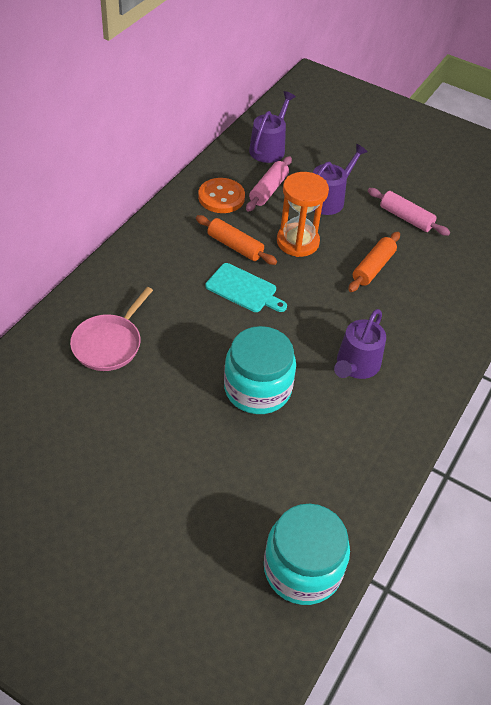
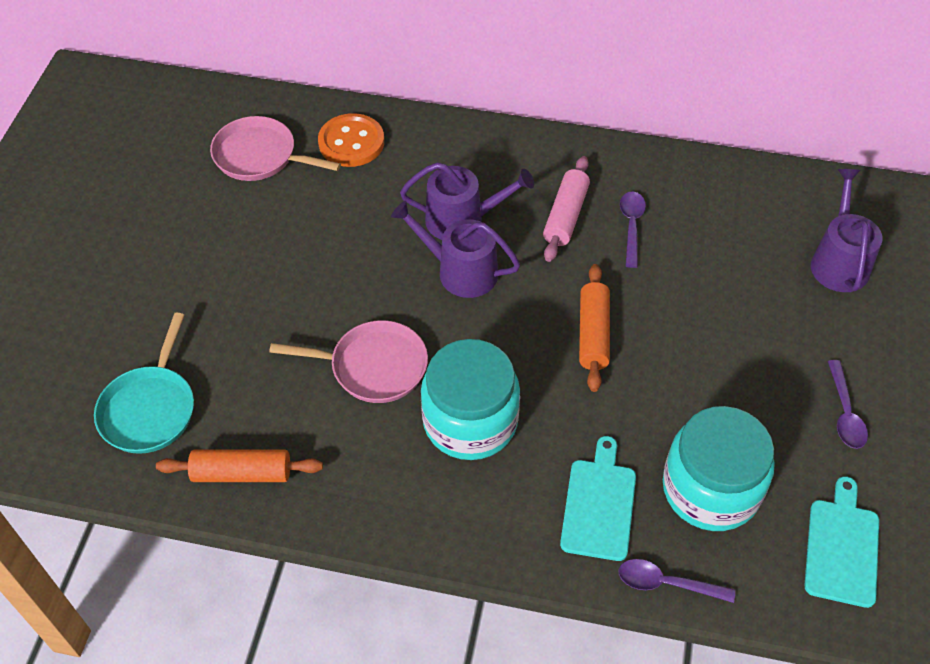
orange hourglass: [277,172,329,257] = 1 -> none = 0
pink pan: [70,287,153,371] = 1 -> [210,116,341,181] [269,320,428,403] = 2
pink rolling pin: [246,156,292,212] [368,188,450,236] = 2 -> [543,156,590,262] = 1
purple spoon: none = 0 -> [618,559,735,603] [620,192,646,268] [828,360,868,449] = 3
turquoise cutting board: [205,263,287,312] = 1 -> [560,436,636,561] [804,476,879,608] = 2
turquoise pan: none = 0 -> [94,313,194,454] = 1

